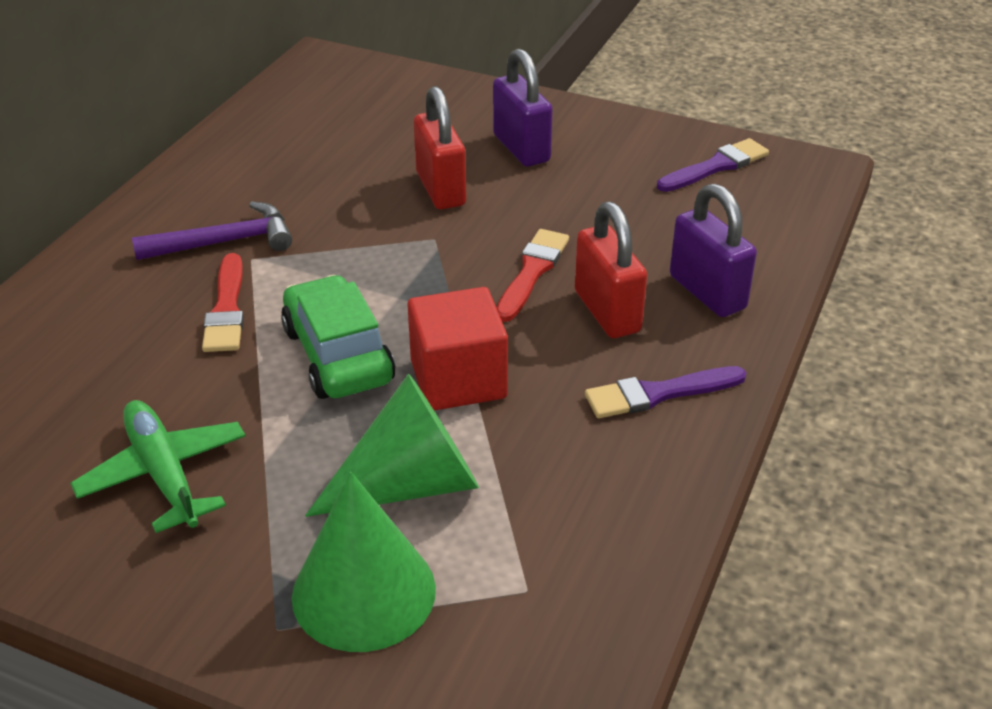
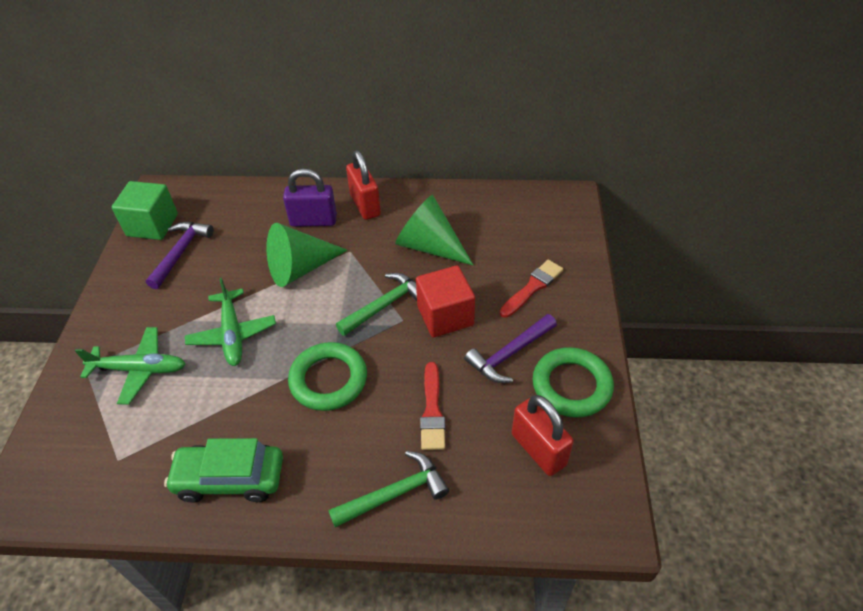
green cube: none = 0 -> [112,181,178,240] = 1
green hammer: none = 0 -> [328,451,449,528] [336,273,417,336] = 2
green plane: [70,400,245,533] = 1 -> [75,327,185,405] [185,278,276,366] = 2
green ring: none = 0 -> [288,342,367,411] [533,347,614,418] = 2
purple brush: [585,366,746,418] [657,138,769,192] = 2 -> none = 0
purple hammer: [132,201,292,260] = 1 -> [146,222,214,289] [465,314,557,383] = 2
purple padlock: [493,48,553,167] [670,183,757,317] = 2 -> [283,169,337,227] = 1

